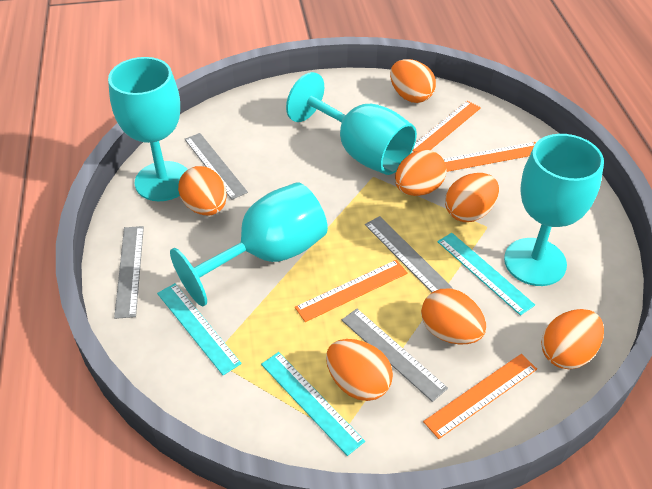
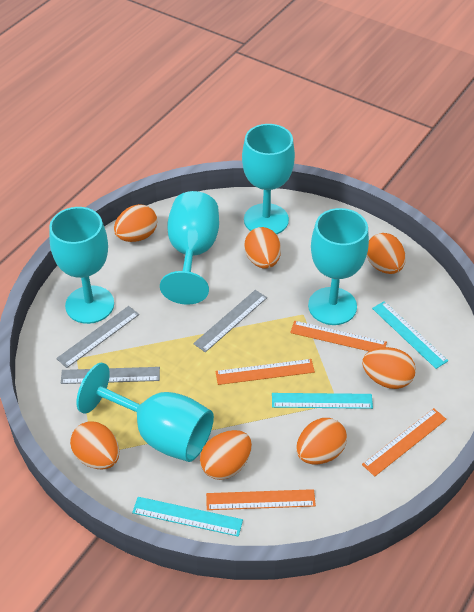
grey ruler: [114,226,144,319] [185,133,248,200] [342,309,448,402] [365,216,452,293] = 4 -> [56,306,139,368] [61,367,160,384] [193,290,267,352] = 3
turquoise goblet: [108,57,188,201] [170,182,328,307] [286,72,417,175] [504,134,604,286] = 4 -> [49,207,114,324] [76,363,214,462] [160,191,219,305] [242,124,295,235] [308,208,369,325] = 5

